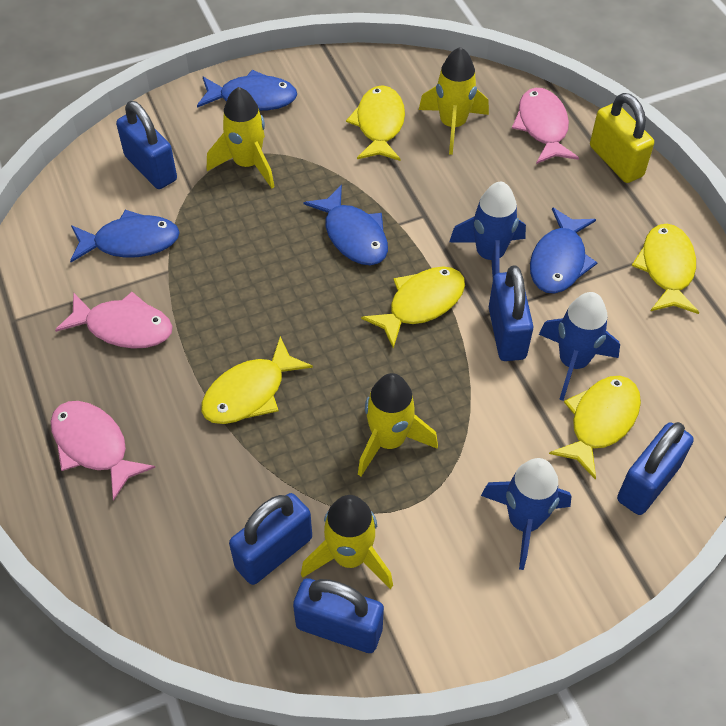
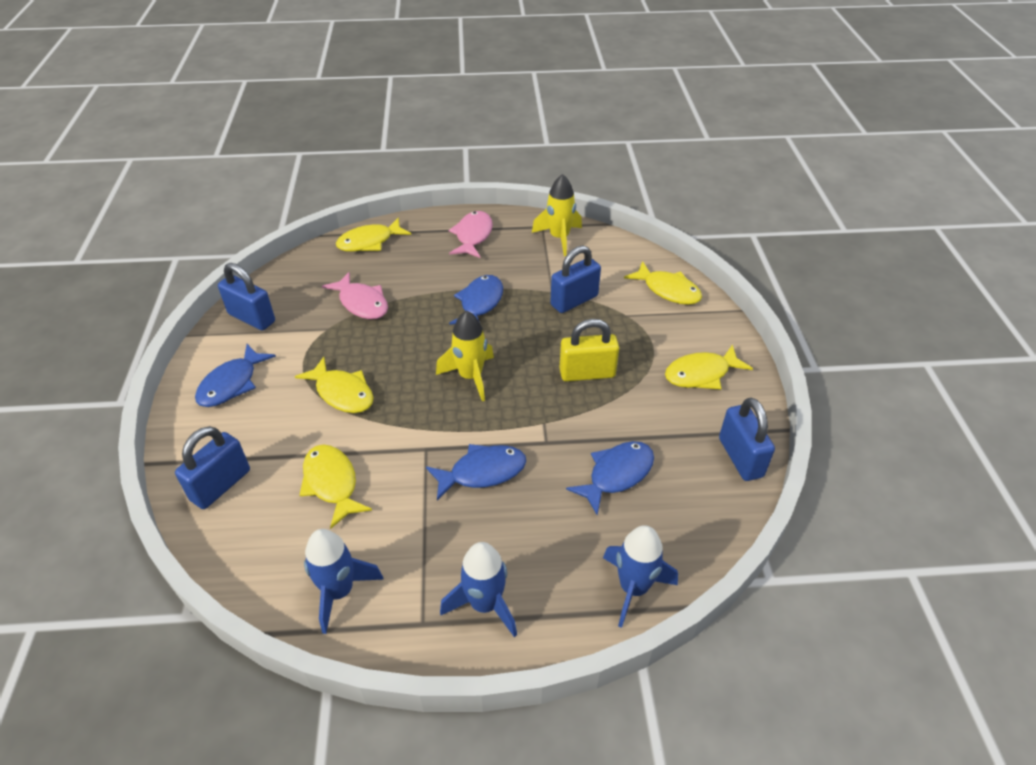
blue padlock: [116,101,177,189] [229,493,312,585] [293,578,384,653] [489,265,534,361] [617,422,694,515] = 5 -> [175,426,250,509] [218,263,275,330] [550,245,601,313] [719,397,775,481] = 4
pink fish: [51,401,155,501] [55,292,172,349] [512,88,579,164] = 3 -> [322,272,388,319] [449,211,493,258] = 2
yellow rocket: [207,87,275,188] [301,495,393,589] [358,373,438,476] [419,47,489,155] = 4 -> [436,311,494,401] [532,174,582,256] = 2

